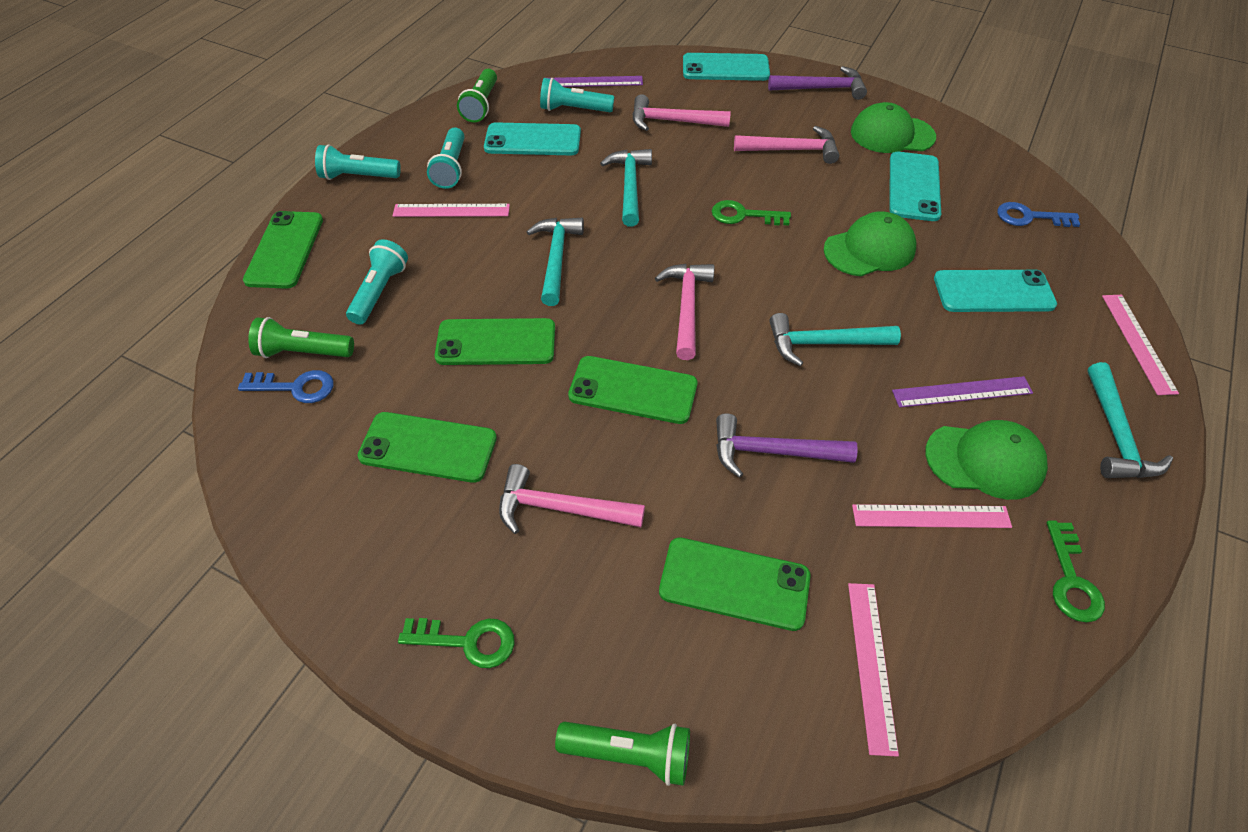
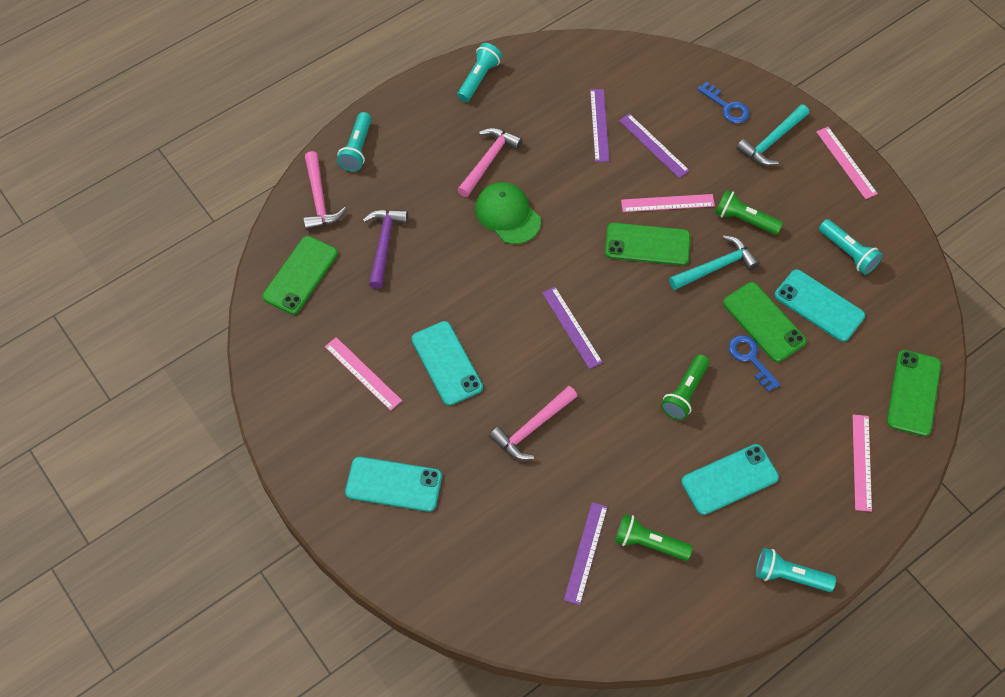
green cap: [824,211,916,276] [851,102,936,153] [925,420,1048,500] = 3 -> [475,182,541,244] = 1
green key: [398,618,515,668] [712,200,791,226] [1046,520,1105,622] = 3 -> none = 0
green phone: [243,211,323,289] [357,412,497,483] [435,318,555,365] [568,356,697,424] [659,537,811,631] = 5 -> [262,236,338,315] [605,223,690,266] [723,282,806,362] [887,350,941,436] = 4
pink hammer: [499,464,645,534] [632,94,731,131] [655,264,714,360] [734,126,839,164] = 4 -> [303,151,347,230] [457,128,522,197] [489,386,577,460] = 3
purple hammer: [716,413,858,478] [768,66,867,100] = 2 -> [363,210,408,289] = 1
purple ruler: [549,76,643,87] [892,376,1033,408] = 2 -> [542,287,603,369] [564,502,608,605] [590,89,609,162] [619,113,690,178] = 4
turquoise hammer: [527,218,584,306] [600,149,652,227] [769,313,901,366] [1087,362,1173,478] = 4 -> [669,236,760,290] [736,104,809,166] = 2

